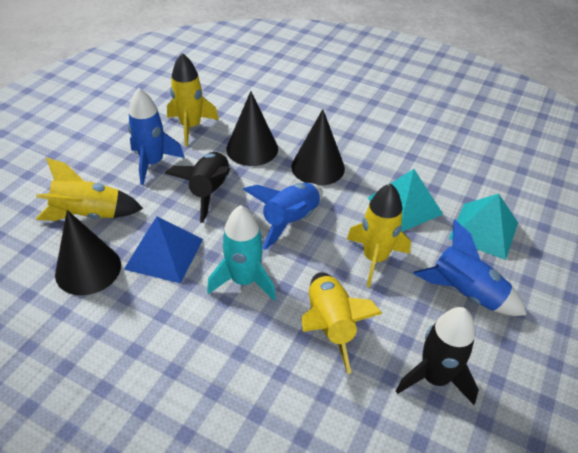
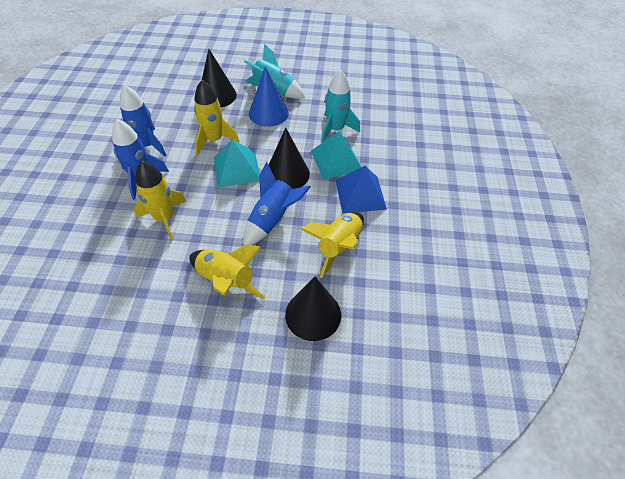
black rocket: [165,152,230,223] [396,307,479,405] = 2 -> none = 0
blue cone: none = 0 -> [249,66,289,127] = 1
turquoise rocket: [207,205,276,301] = 1 -> [244,44,305,99] [321,70,360,143] = 2

